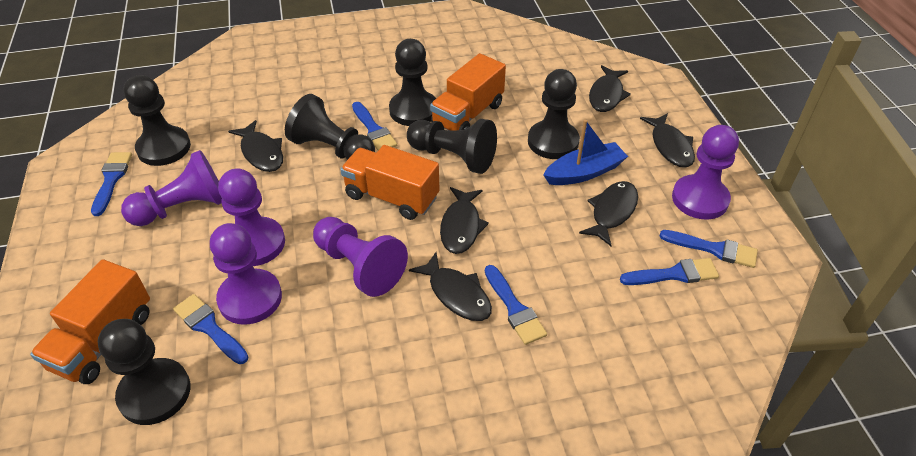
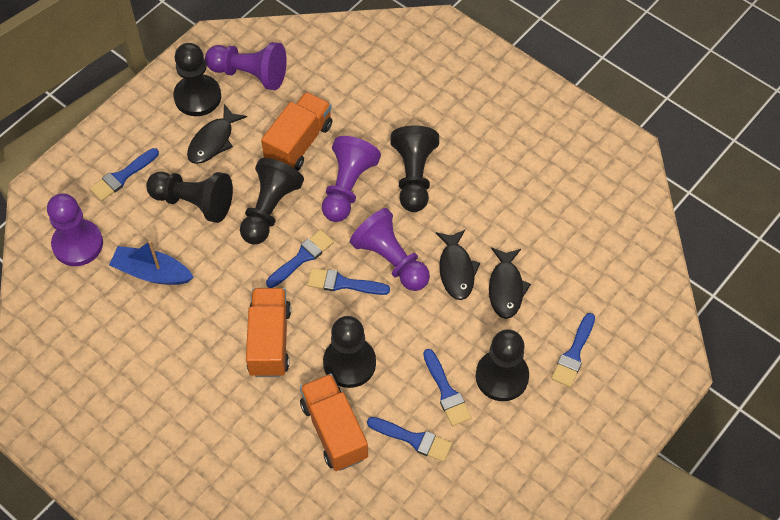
black fish: [228,120,283,172] [409,252,492,321] [440,187,489,254] [579,181,638,246] [589,65,631,112] [640,113,695,168] = 6 -> [187,104,247,164] [436,230,480,300] [489,247,531,319] = 3
purple pawn: [121,150,222,226] [210,223,282,325] [218,169,285,266] [313,217,408,297] [672,125,739,220] = 5 -> [47,193,103,266] [205,42,287,90] [322,136,381,222] [350,208,430,291] = 4

